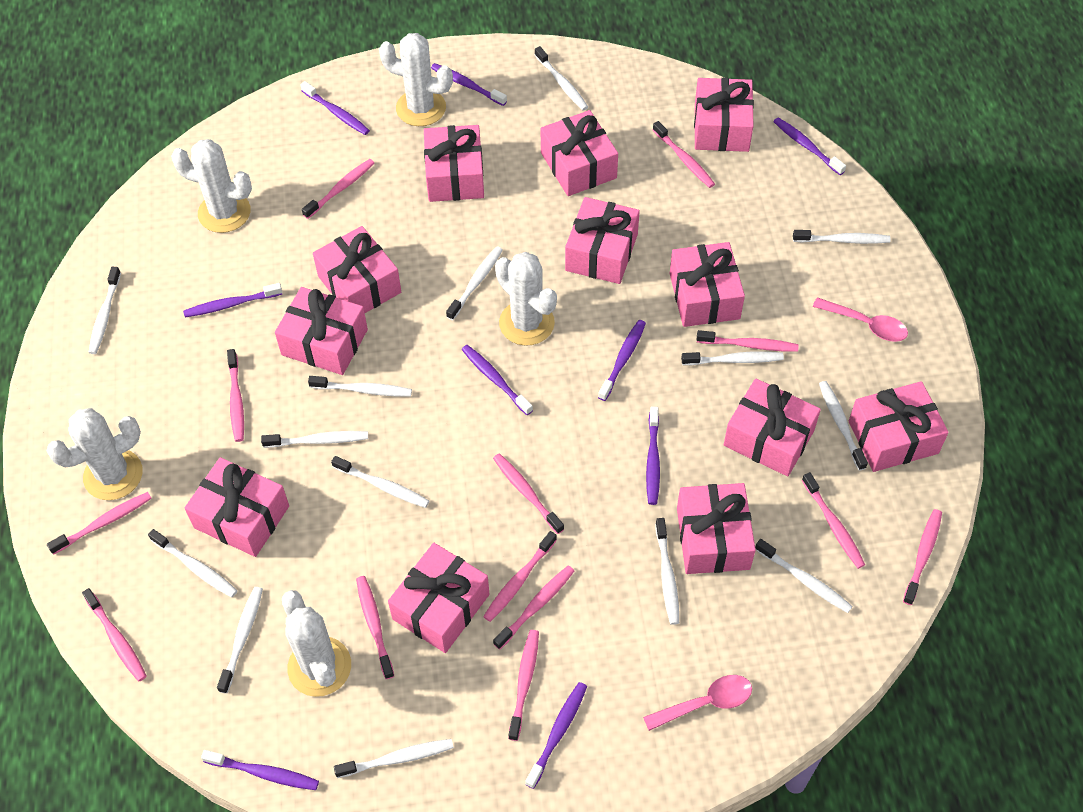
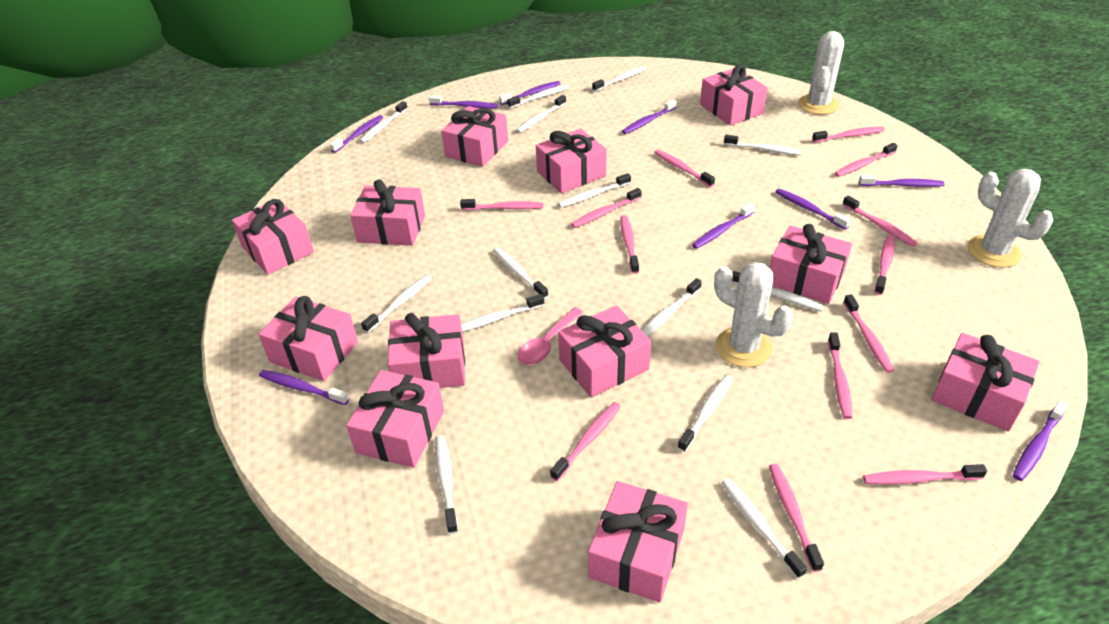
pink spoon: [643,675,752,731] [813,297,908,342] = 2 -> [518,307,584,365] = 1
white cactus: [47,408,143,500] [171,139,252,233] [282,590,351,697] [379,33,453,126] [495,252,557,346] = 5 -> [714,262,793,367] [798,31,844,115] [967,169,1053,268] = 3

